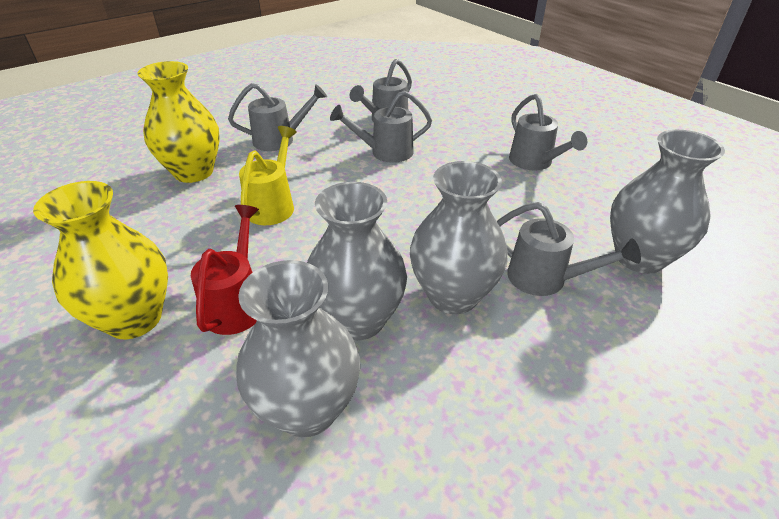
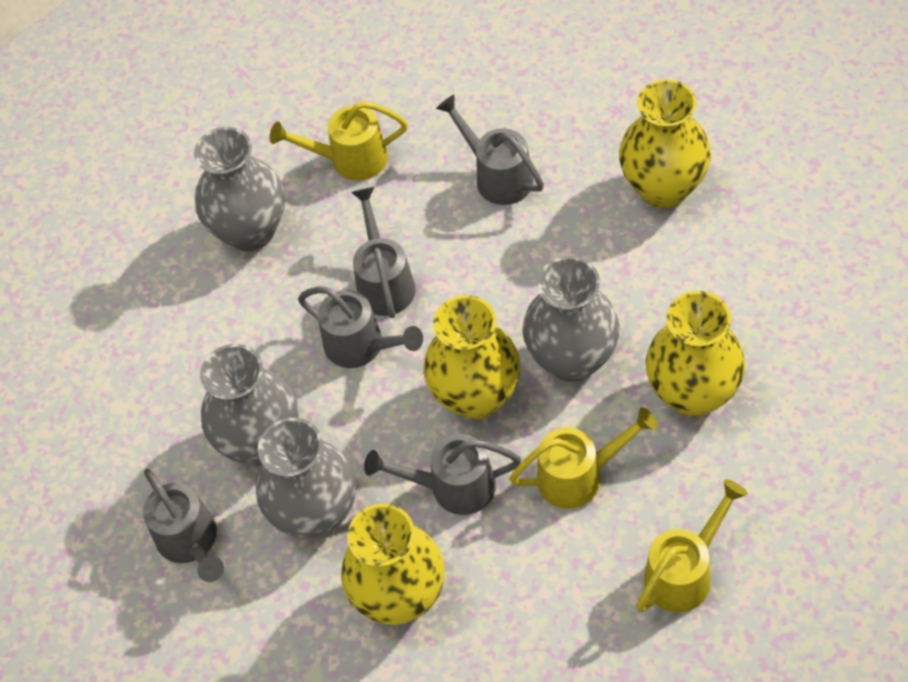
red watering can: [191,205,259,335] = 1 -> none = 0
yellow vase: [33,181,168,339] [137,61,220,183] = 2 -> [341,503,445,625] [423,295,521,420] [619,79,711,208] [645,291,745,417] = 4
yellow watering can: [239,126,297,225] = 1 -> [270,101,408,181] [509,407,658,509] [636,479,748,613] = 3

